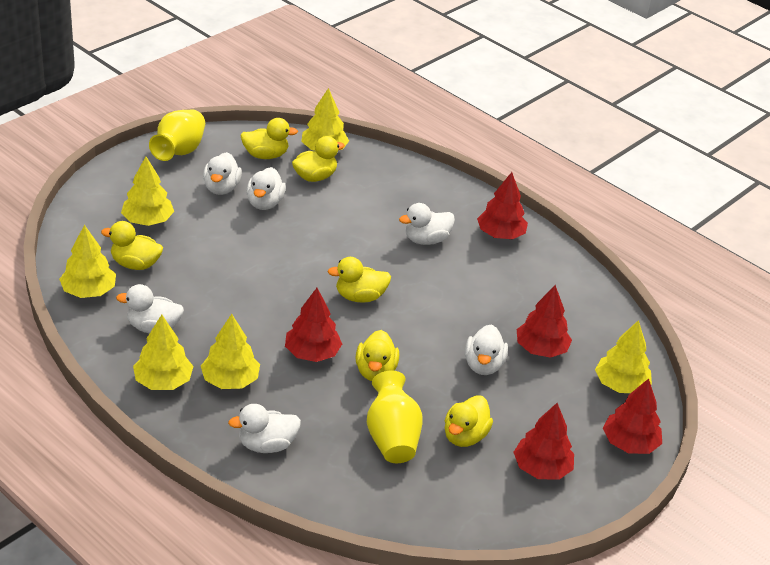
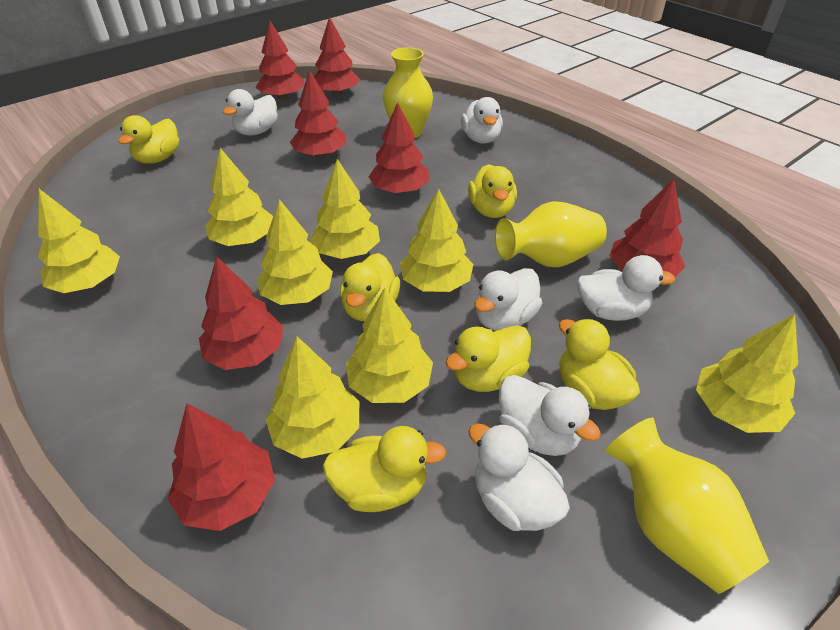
red tree: [285,288,342,362] [477,172,528,239] [513,403,574,480] [517,285,572,358] [603,379,662,454] = 5 -> [168,403,275,531] [199,256,284,370] [256,21,305,100] [290,70,346,158] [314,16,360,96] [369,102,430,194] [610,179,685,277] = 7
yellow tree: [59,225,116,298] [121,157,174,226] [133,315,193,390] [201,314,260,389] [301,88,349,151] [595,320,652,393] = 6 -> [37,189,120,293] [205,148,273,246] [257,199,333,305] [265,336,359,459] [310,159,380,259] [346,288,433,403] [400,188,473,292] [696,314,798,433] = 8
yellow vase: [149,109,205,161] [367,371,423,463] = 2 -> [383,47,433,138] [495,201,607,267] [605,418,769,594] = 3

